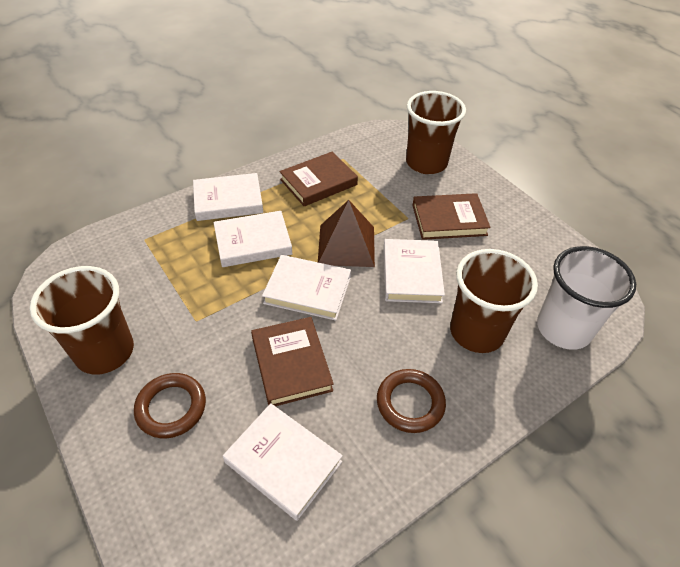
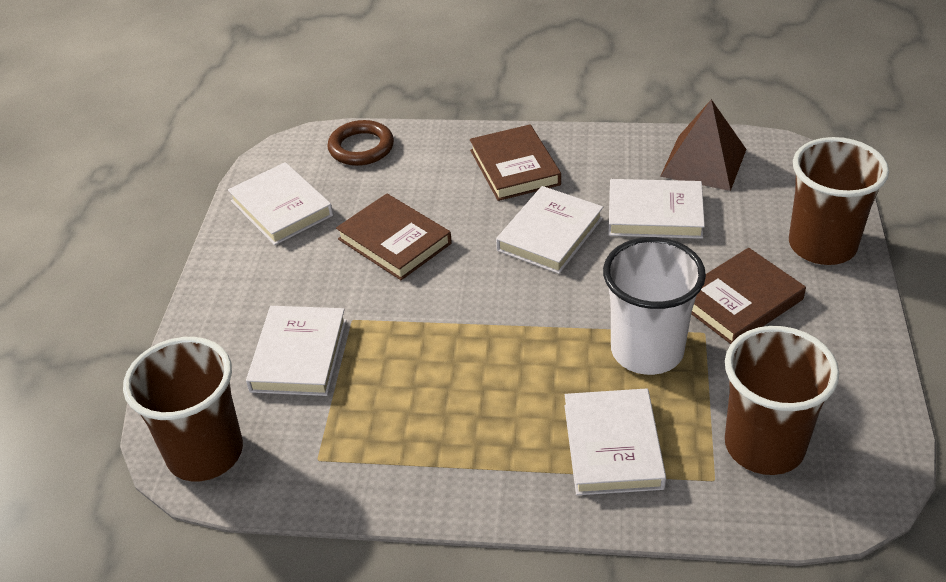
brown ring: [134,373,206,438] [377,369,446,433] = 2 -> [327,120,394,166] = 1

